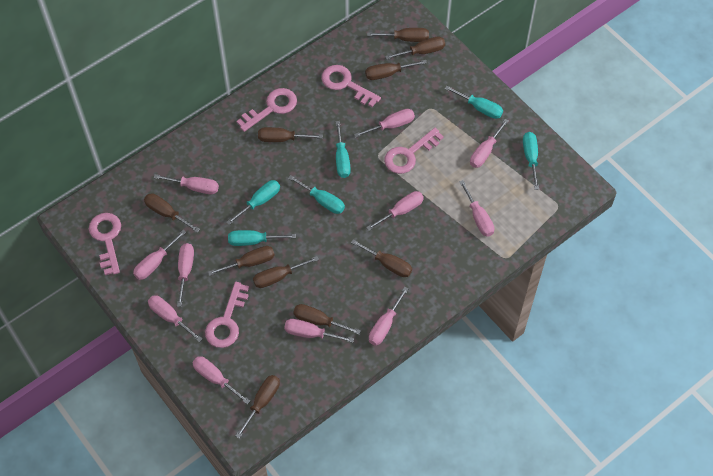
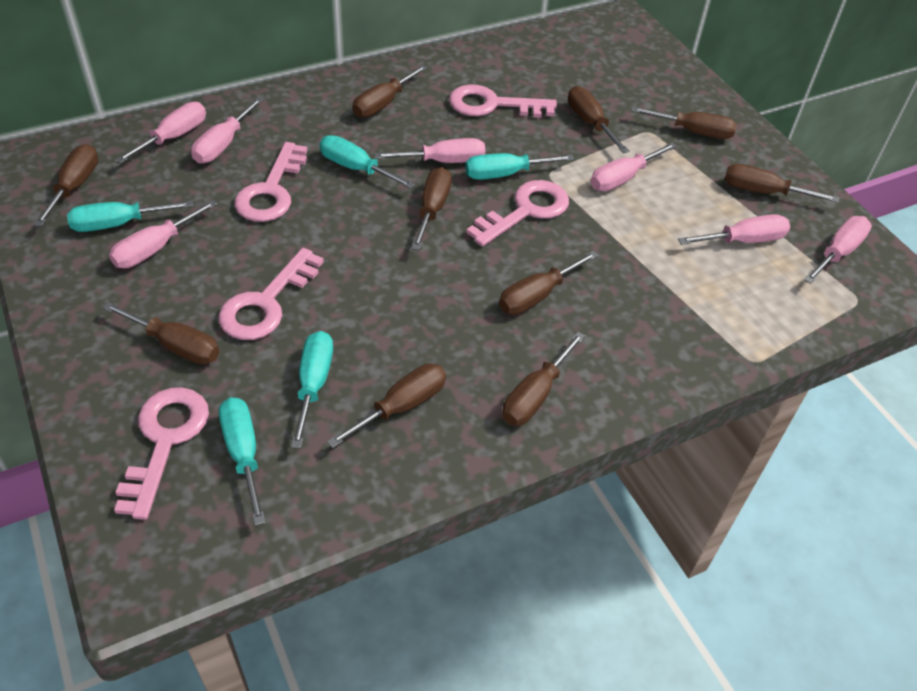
pink screwdriver: [133,230,186,280] [148,295,202,342] [153,174,219,194] [177,243,194,307] [192,356,250,404] [284,319,354,343] [354,109,415,138] [366,191,424,231] [369,287,408,346] [459,180,494,237] [470,119,509,168] = 11 -> [109,200,218,268] [115,102,206,164] [191,97,263,163] [374,138,485,163] [591,143,677,191] [678,214,790,245] [804,216,872,284] = 7
turquoise screwdriver: [226,180,280,225] [228,230,296,246] [288,175,345,214] [335,121,351,178] [445,86,503,119] [523,132,539,190] = 6 -> [67,200,194,232] [219,397,266,526] [291,331,333,449] [319,135,415,189] [465,153,574,180] = 5

